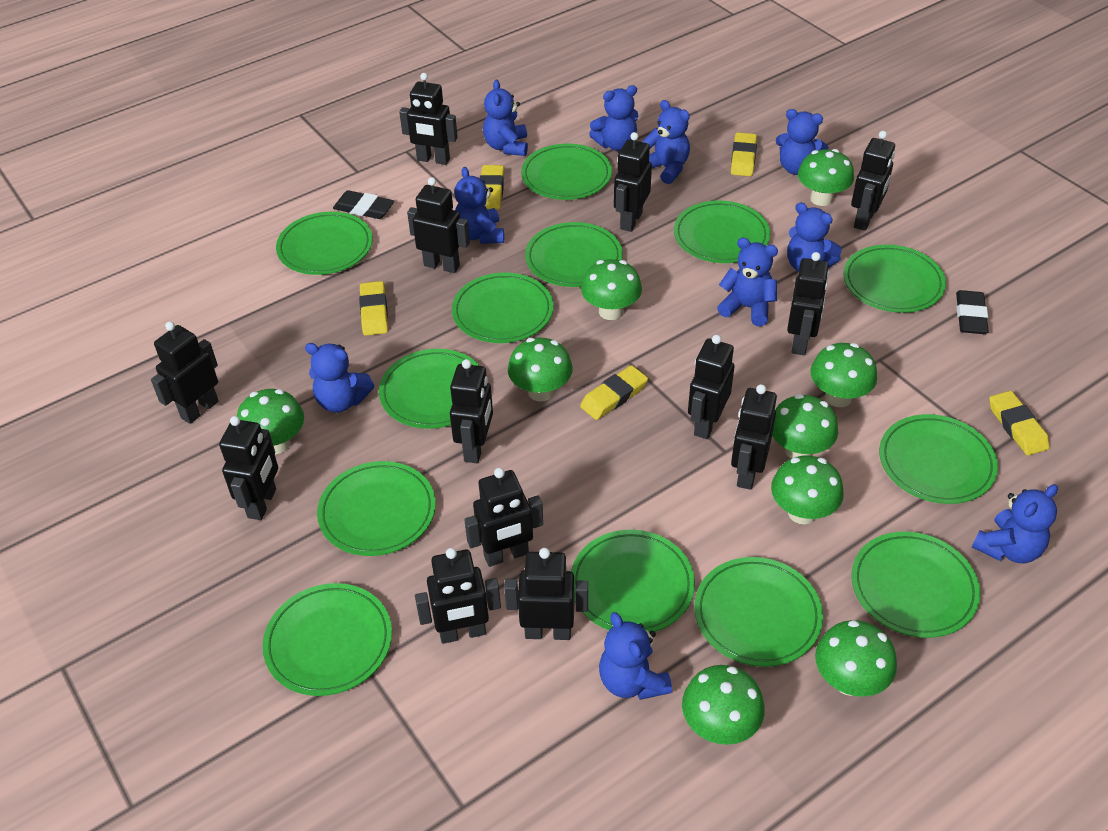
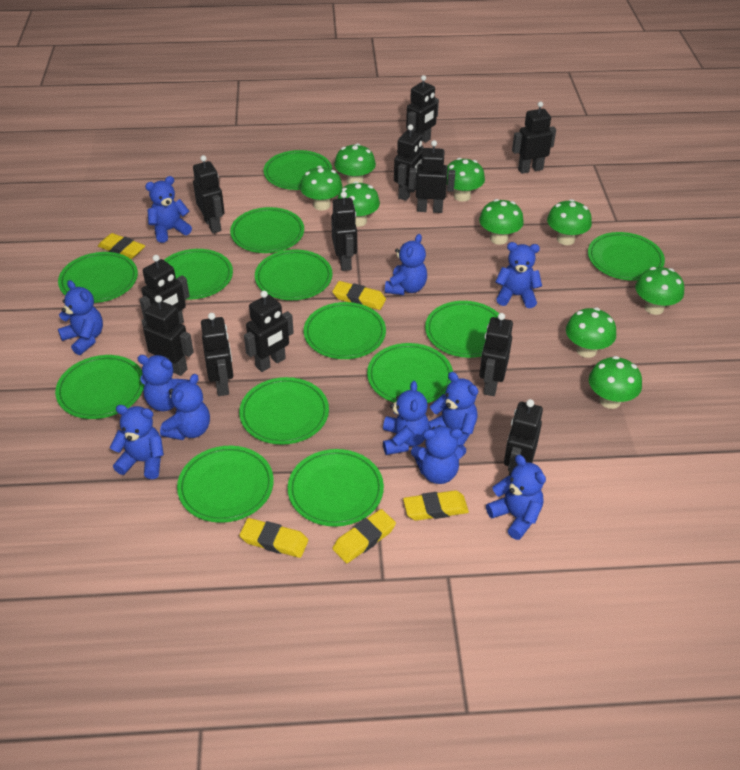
black eraser: [333,190,394,219] [956,290,989,334] = 2 -> none = 0
black robot: [151,321,219,424] [219,416,278,520] [399,73,458,165] [407,177,470,273] [415,548,501,644] [450,359,493,463] [464,468,543,567] [504,548,588,640] [614,132,652,232] [688,335,735,439] [731,384,777,490] [787,252,829,355] [851,131,895,231] = 13 -> [139,255,190,324] [142,295,194,376] [193,155,225,233] [201,313,233,396] [244,291,294,372] [331,191,357,271] [394,124,423,201] [406,75,439,143] [408,140,455,213] [479,313,513,396] [504,399,543,476] [512,101,556,174] = 12
blue teddy bear: [305,343,374,413] [455,167,504,244] [483,80,528,156] [589,85,639,151] [599,612,672,700] [643,100,690,184] [717,237,778,326] [776,109,829,175] [787,202,842,272] [972,484,1058,563] = 10 -> [58,280,103,355] [110,405,164,479] [137,355,189,411] [145,176,192,243] [160,374,210,440] [383,381,429,455] [385,234,427,295] [411,425,466,484] [429,372,478,445] [486,455,546,540] [496,242,542,308] = 11

